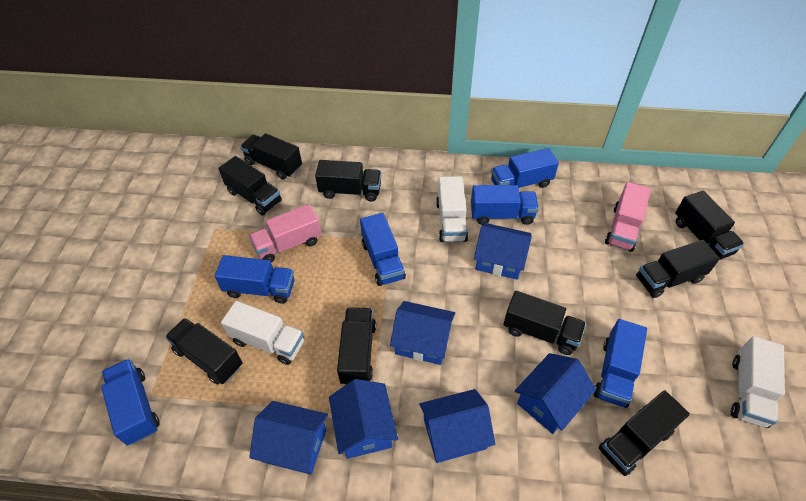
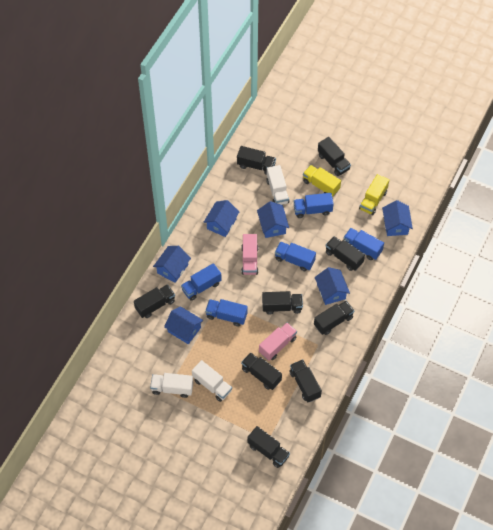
blue truck: [101,359,160,446] [215,255,294,304] [360,213,406,286] [471,185,539,225] [491,148,559,188] [594,319,647,408] = 6 -> [181,263,222,301] [205,299,248,326] [275,242,316,271] [294,193,334,218] [343,228,384,260] = 5
yellow truck: none = 0 -> [303,165,341,197] [359,174,389,215] = 2

